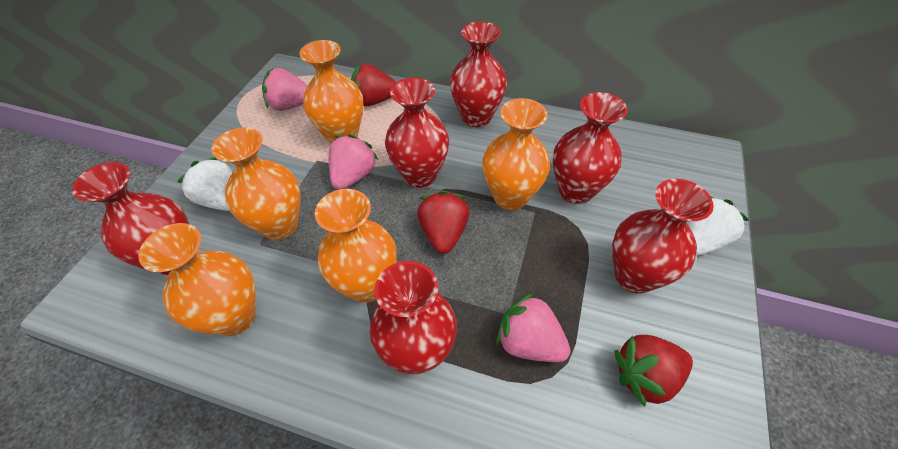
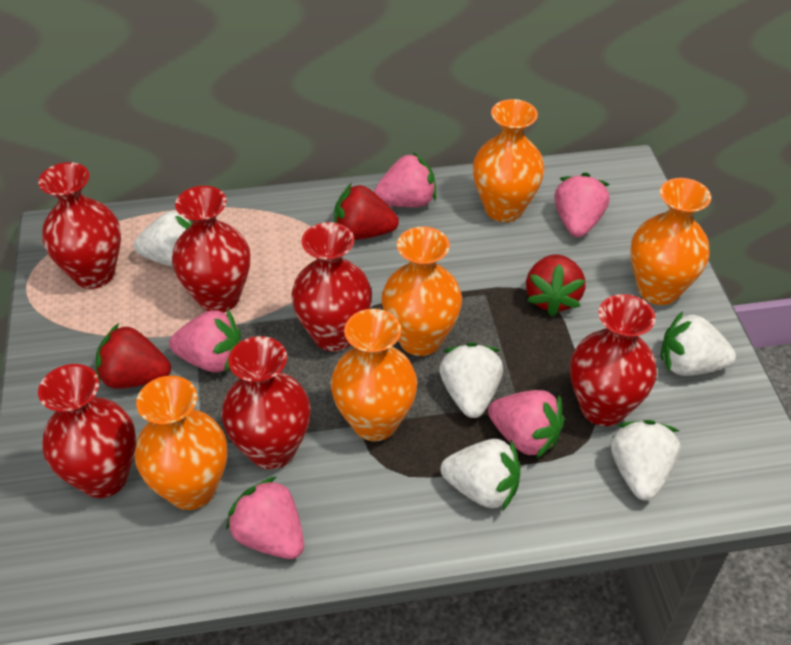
pink strawberry: [262,68,308,111] [329,134,378,190] [496,293,571,362] = 3 -> [169,310,241,373] [226,477,304,559] [374,152,436,207] [488,390,565,459] [554,173,610,237] = 5
white strawberry: [178,157,233,211] [686,197,750,256] = 2 -> [134,211,193,267] [439,342,503,418] [440,439,520,510] [611,420,680,501] [661,311,736,376] = 5

